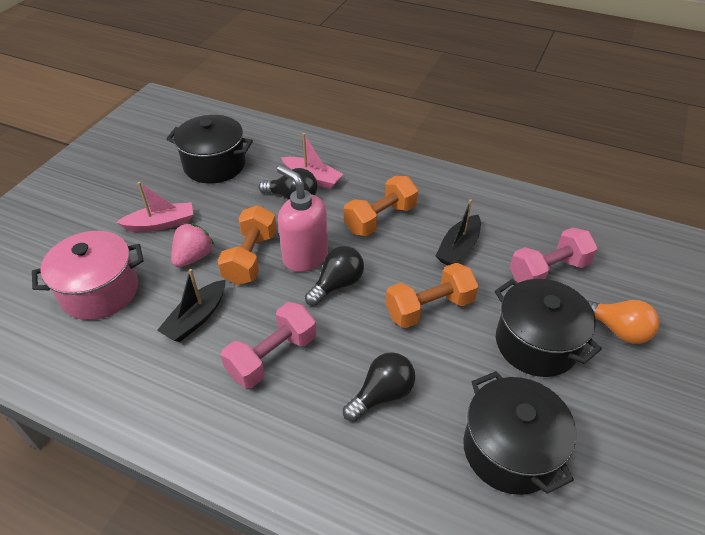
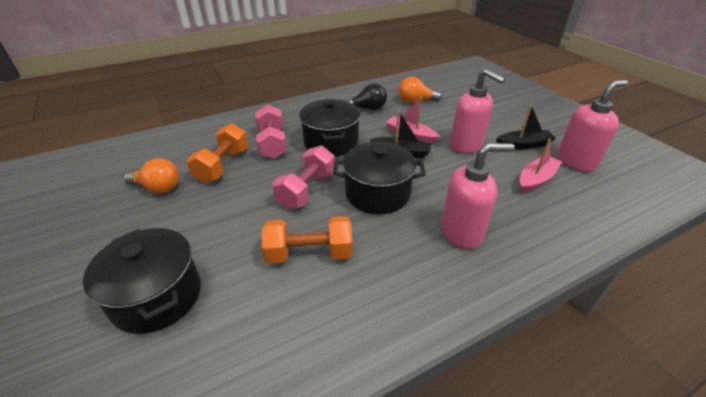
black light bulb: [259,168,317,200] [305,246,364,306] [343,352,415,422] = 3 -> [346,83,387,110] = 1
orange dumbbell: [217,205,277,285] [344,176,418,236] [386,263,479,328] = 3 -> [187,123,248,183] [262,216,352,264] = 2
orange light bulb: [586,299,660,344] = 1 -> [124,158,179,193] [399,77,442,103] = 2
pink pot: [32,231,144,320] = 1 -> none = 0
pink soap dispenser: [277,165,328,272] = 1 -> [441,143,515,249] [450,68,506,153] [557,80,628,172] = 3
pink strawberry: [171,223,214,267] = 1 -> none = 0

